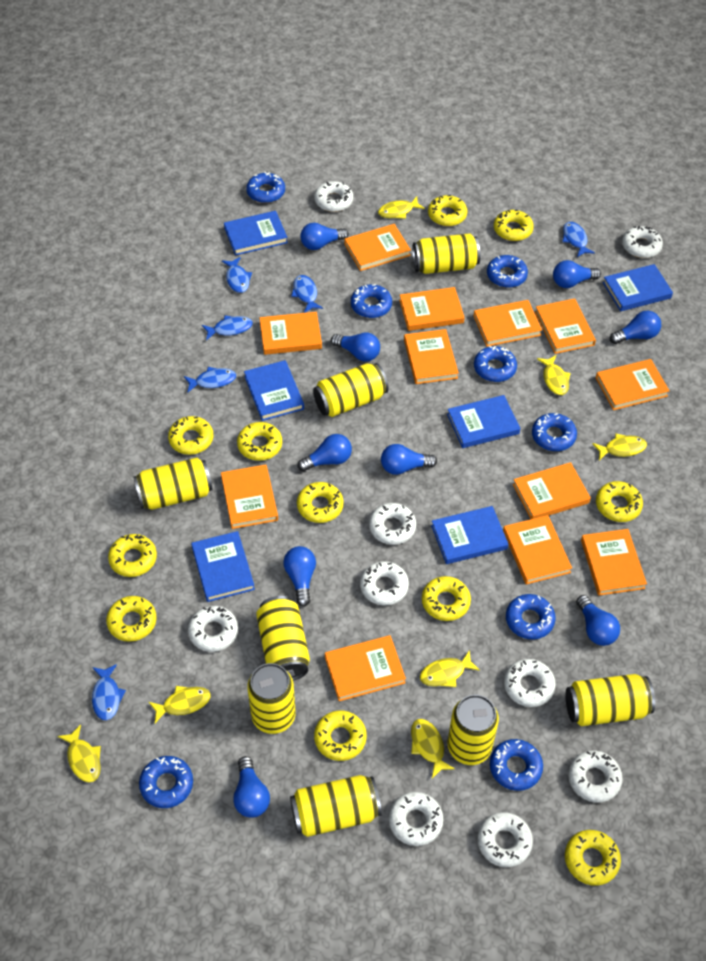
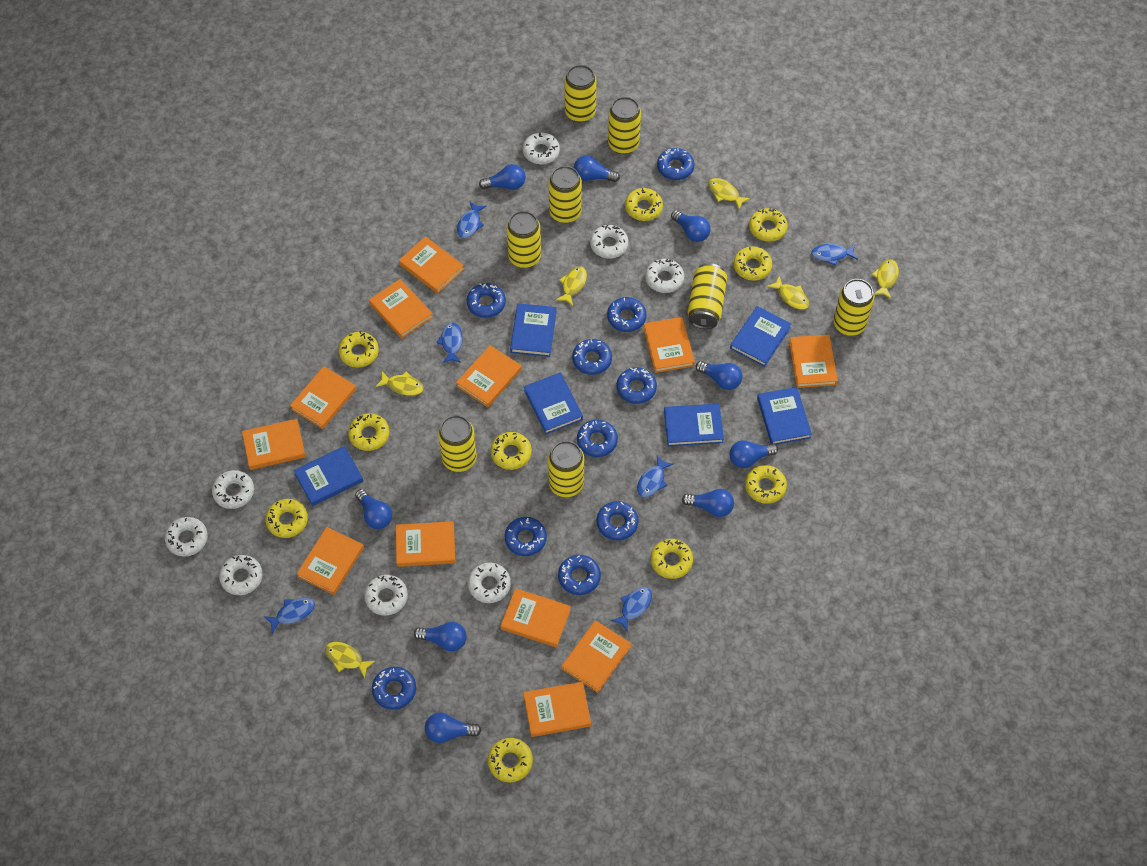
blue donut: [139,756,193,808] [246,172,285,203] [351,284,392,318] [474,346,517,382] [487,255,528,288] [490,739,543,791] [506,594,556,639] [532,413,577,451] = 8 -> [372,667,416,710] [467,283,506,318] [504,517,547,556] [558,555,601,595] [572,339,612,375] [577,420,618,457] [596,501,638,540] [607,297,646,332] [616,367,657,404] [657,148,694,180] = 10
white donut: [188,606,238,652] [314,181,353,212] [360,561,409,605] [369,503,416,545] [389,792,443,846] [477,812,533,867] [504,659,556,707] [568,750,623,803] [622,226,663,258] = 9 -> [165,517,208,557] [212,470,254,509] [219,555,263,595] [364,575,408,616] [468,563,511,603] [523,132,560,164] [590,225,629,259] [645,259,684,293] = 8
yellow donut: [106,596,157,642] [108,534,157,577] [168,416,213,455] [237,422,282,461] [297,482,344,523] [314,711,367,761] [422,576,471,621] [428,195,468,226] [494,210,534,241] [565,830,621,886] [596,481,643,522] = 11 -> [265,499,308,538] [339,331,379,368] [348,413,389,451] [488,738,533,782] [490,432,532,470] [625,188,663,221] [651,539,693,579] [733,247,772,281] [745,465,787,504] [749,208,788,242] = 10
yellow fish: [58,725,101,783] [149,686,211,723] [378,197,425,219] [411,719,455,778] [420,650,480,687] [537,355,571,395] [592,434,647,460] = 7 -> [325,642,375,679] [375,371,424,396] [556,266,587,306] [708,178,750,209] [767,276,809,310] [872,259,899,299] = 6

